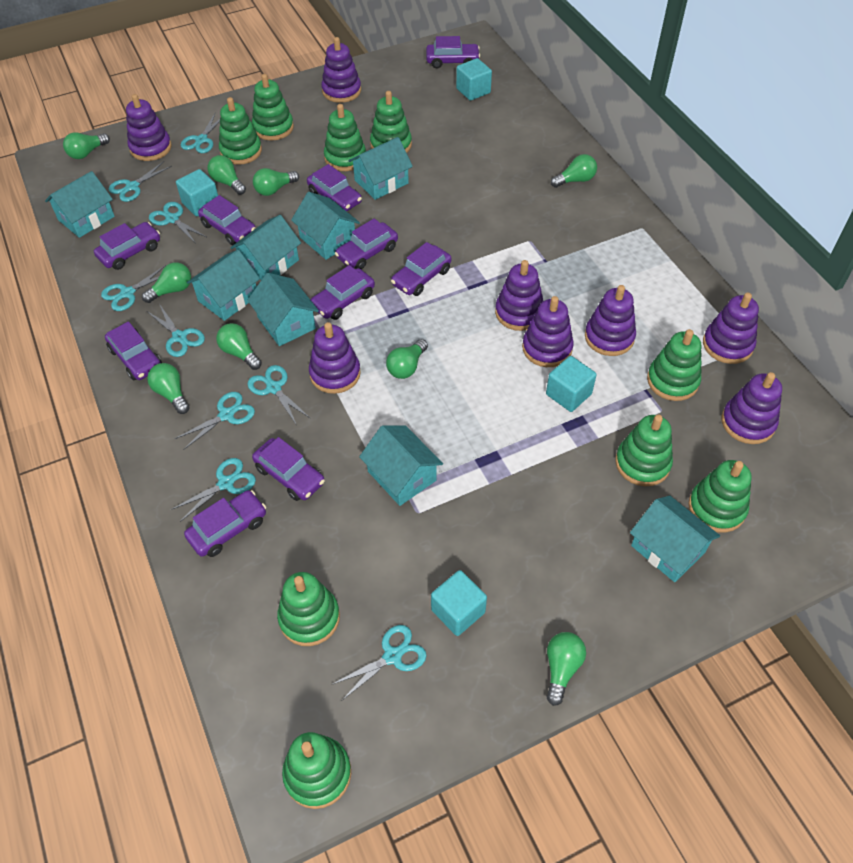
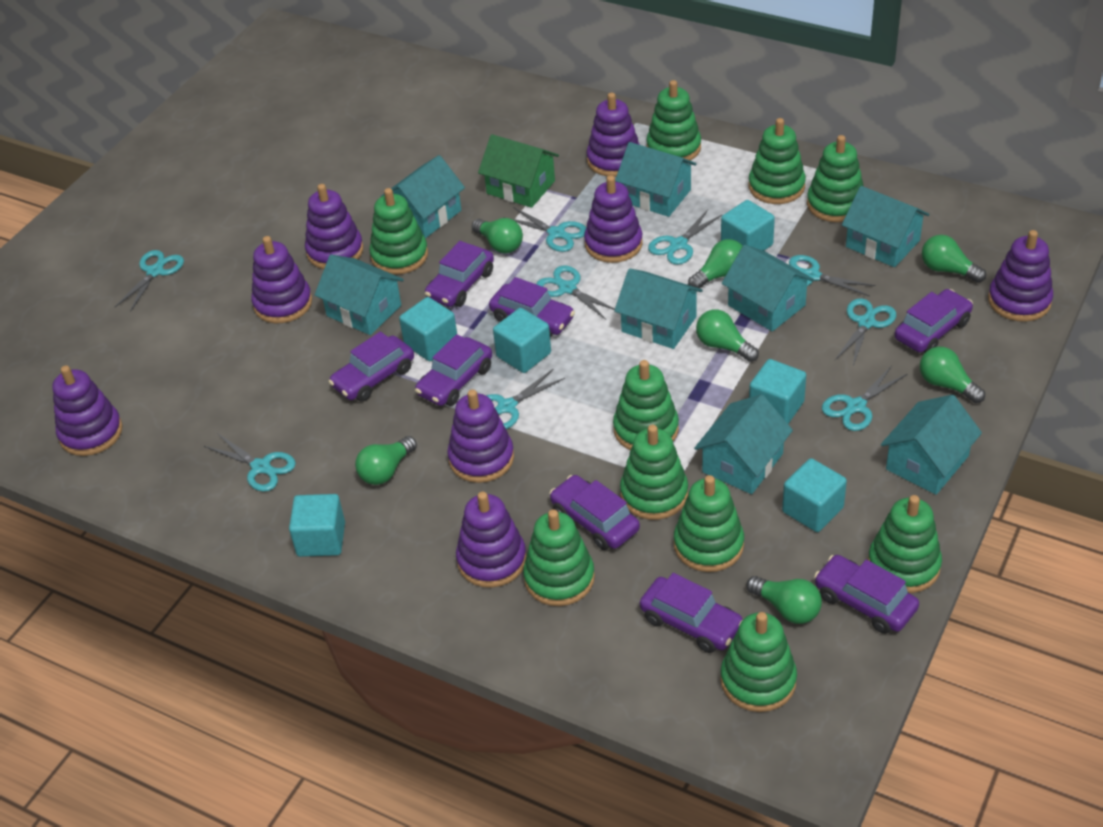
green house: none = 0 -> [478,134,559,208] = 1
green light bulb: [63,132,110,159] [142,262,191,303] [147,363,189,414] [207,155,246,195] [216,323,262,370] [253,168,299,196] [386,339,428,379] [546,632,586,706] [551,154,597,188] = 9 -> [355,436,417,485] [472,218,523,253] [688,239,742,288] [696,309,759,362] [746,576,822,624] [920,347,985,403] [922,235,986,283] = 7
green stacking toy: [219,97,262,165] [252,74,294,140] [277,572,340,646] [282,732,351,809] [324,104,366,171] [370,91,412,153] [615,415,673,486] [647,329,701,401] [689,460,752,533] = 9 -> [369,188,428,275] [523,509,595,606] [613,360,679,450] [620,425,688,520] [646,80,701,161] [674,475,744,572] [720,612,797,712] [749,118,806,204] [807,135,864,222] [868,495,942,593] = 10
purple car: [94,222,160,270] [105,321,162,380] [184,490,266,557] [198,195,256,245] [252,437,325,501] [307,164,362,211] [310,265,375,320] [335,218,398,269] [391,242,452,296] [426,36,480,68] = 10 -> [329,332,414,402] [415,334,492,406] [425,241,494,307] [489,277,575,337] [550,475,640,550] [640,573,743,653] [814,555,919,634] [895,289,973,353] = 8
turquoise cube: [176,169,218,216] [431,570,487,636] [456,58,492,101] [546,356,597,412] = 4 -> [289,494,345,557] [399,297,457,361] [493,308,551,373] [721,200,775,251] [749,359,806,424] [782,458,847,532] = 6

